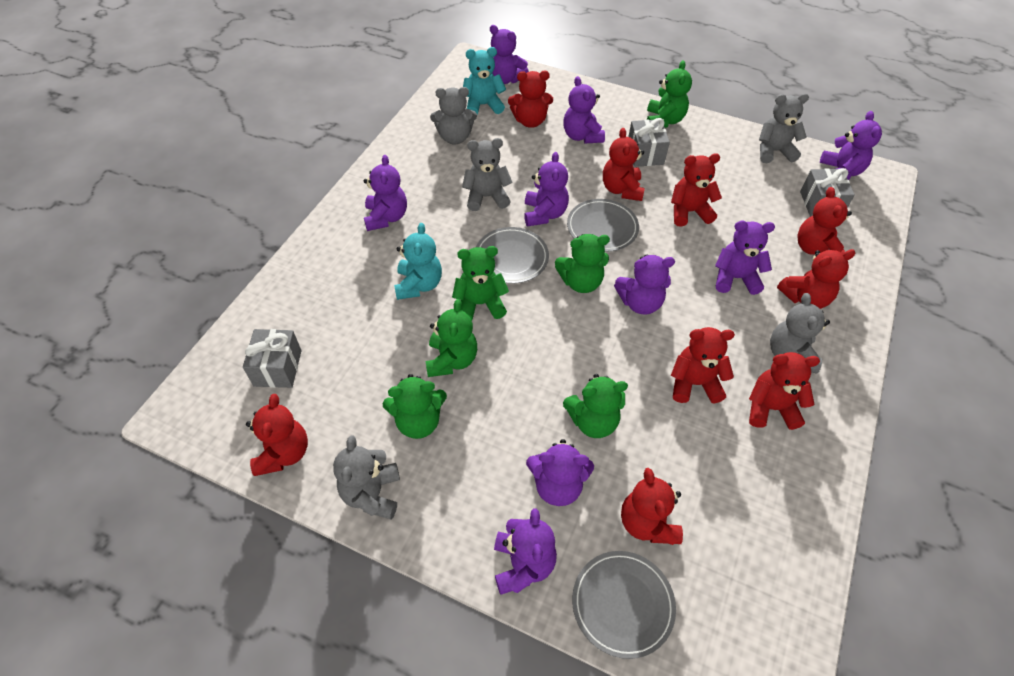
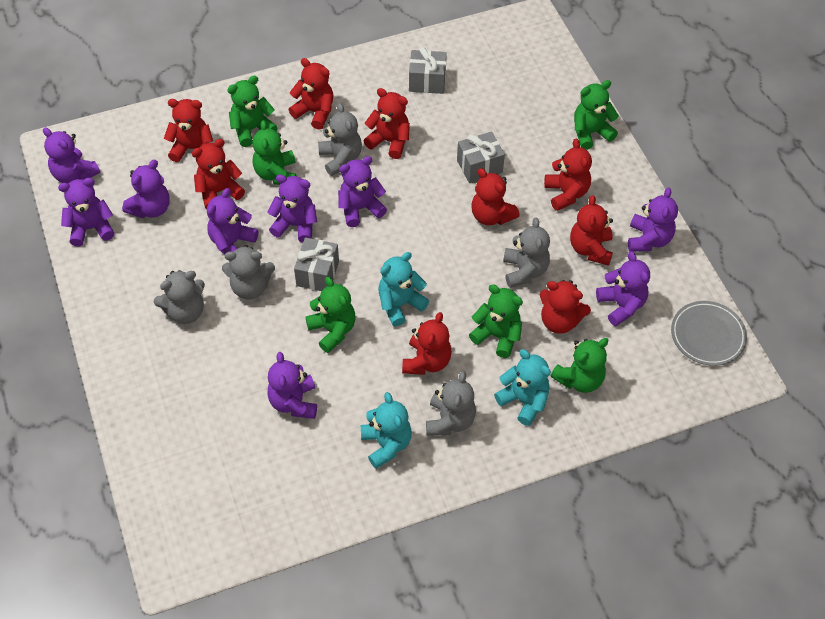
grey plate: [476,227,549,284] [567,199,639,252] [572,551,676,659] = 3 -> [671,301,747,366] = 1
turquoise teddy bear: [394,223,442,300] [463,47,506,115] = 2 -> [360,392,412,469] [378,252,429,326] [494,349,551,426] = 3

